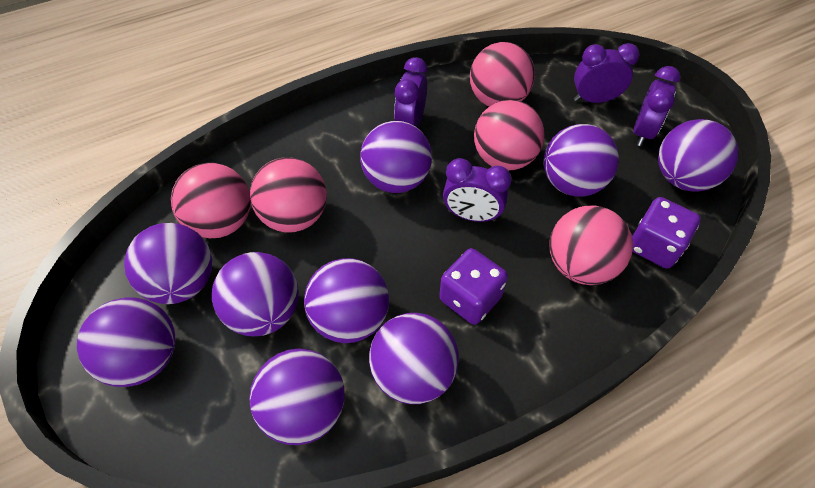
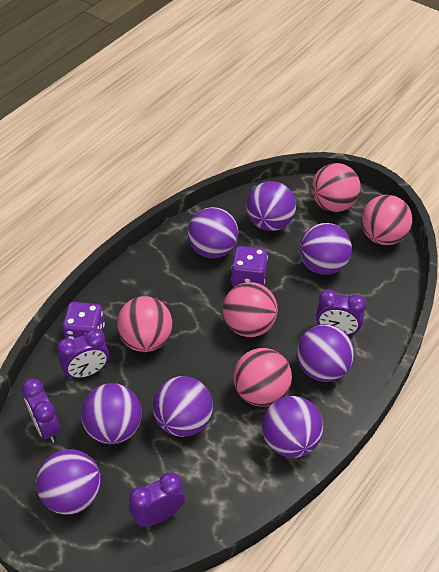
purple ball: [77,297,176,387] [124,223,212,304] [212,252,299,336] [249,349,345,445] [304,258,389,343] [360,121,432,193] [369,313,459,404] [543,124,619,197] [658,119,738,192] = 9 -> [36,449,101,515] [81,383,142,444] [153,376,213,437] [187,207,239,258] [247,181,296,231] [262,396,323,458] [297,324,354,382] [300,223,352,275] = 8

